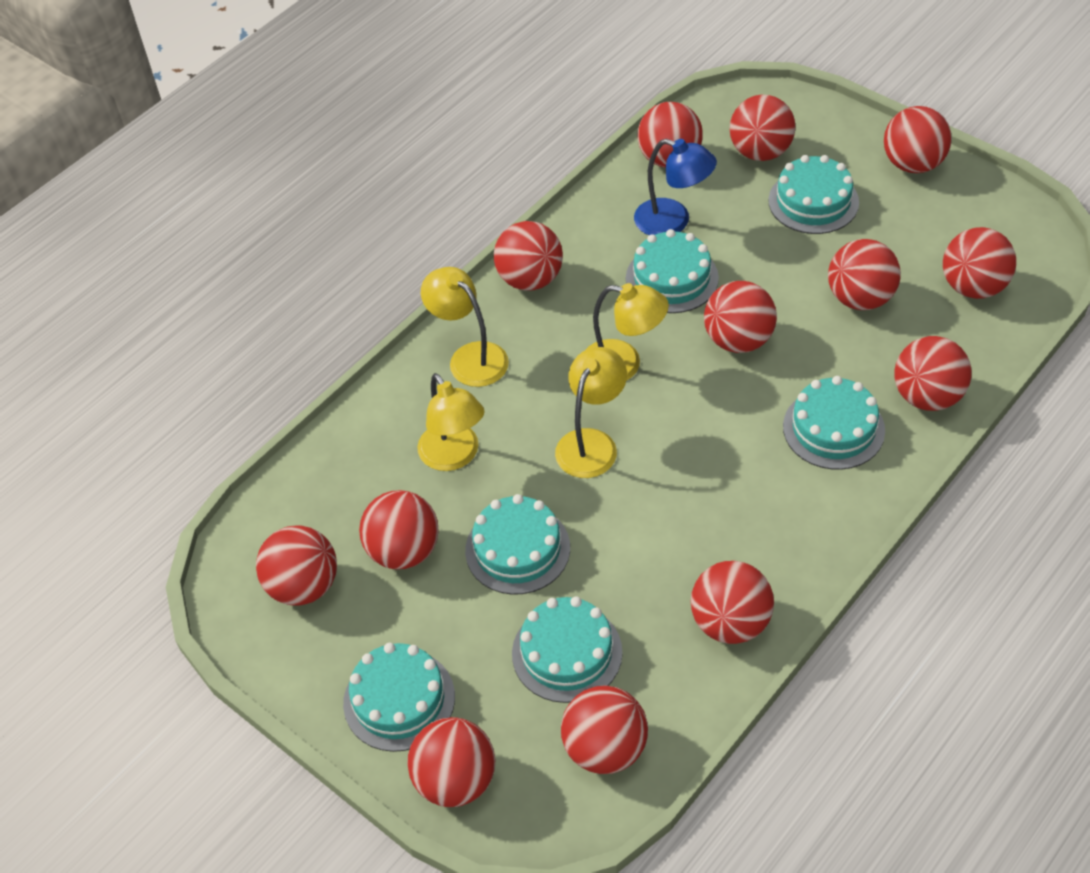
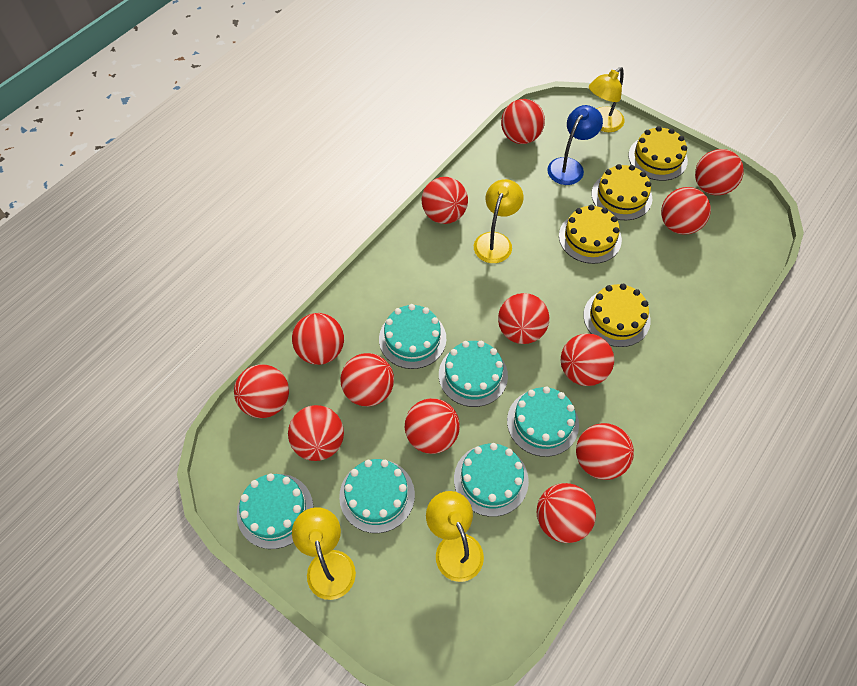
yellow cake: none = 0 -> [559,205,622,264] [583,284,651,347] [591,164,652,220] [628,126,688,181] = 4

